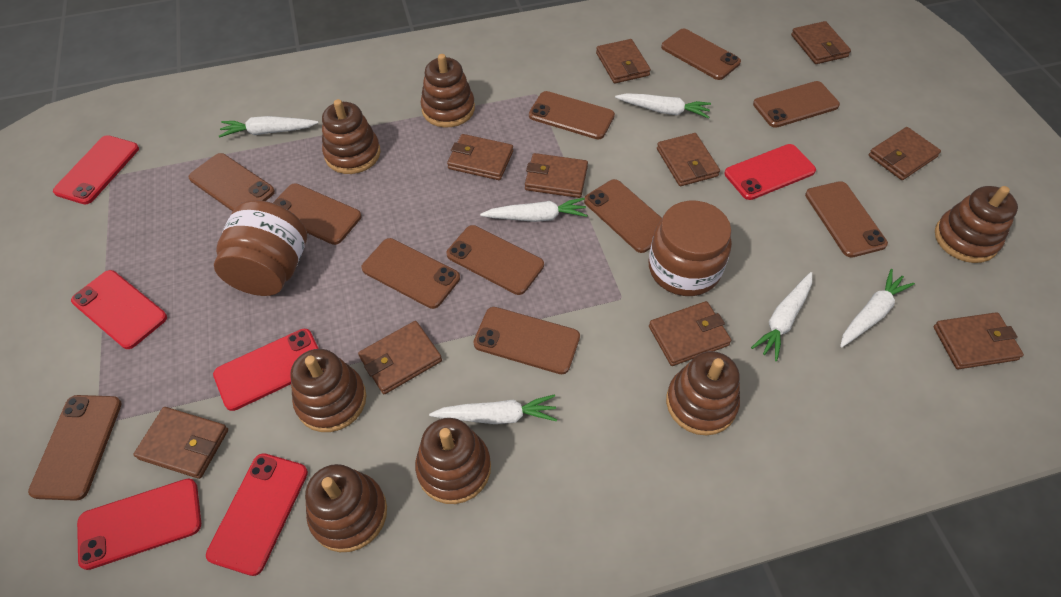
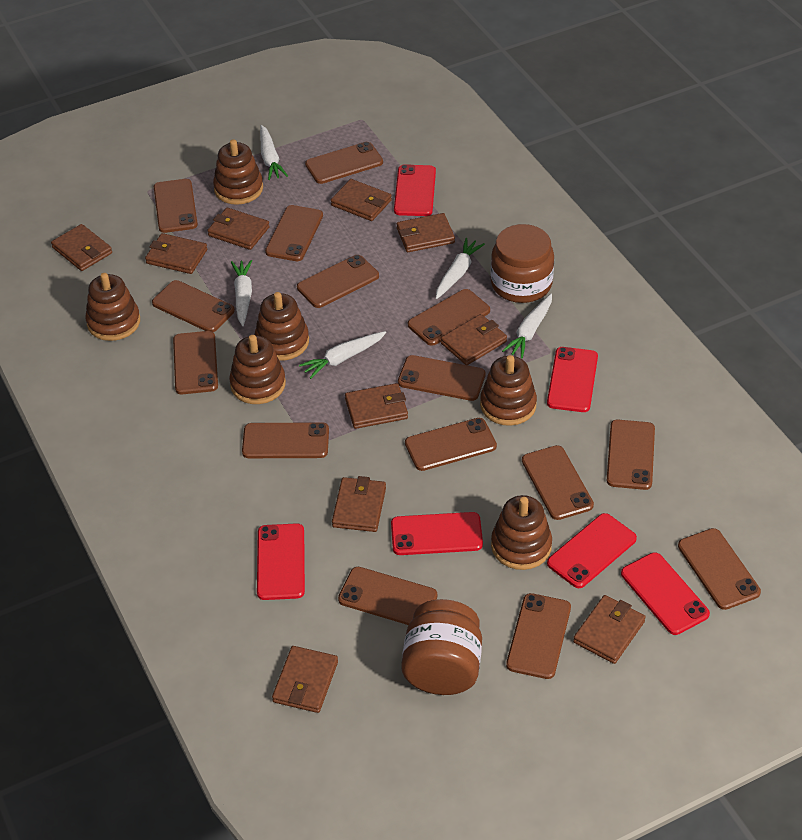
brown phone: [28,395,122,501] [188,153,275,211] [273,183,361,245] [361,238,460,309] [446,225,544,295] [473,307,580,374] [529,91,615,139] [584,179,662,253] [661,29,741,80] [753,81,840,128] [805,181,888,258] = 11 -> [152,280,235,332] [154,179,198,233] [173,331,218,394] [242,422,329,458] [265,205,323,261] [297,255,379,308] [305,142,383,184] [338,567,437,625] [398,355,486,401] [405,418,497,471] [408,289,490,346] [506,593,571,679] [522,445,594,520] [607,419,655,490] [678,528,761,610] = 15
brown stacking toy: [290,349,366,432] [305,464,387,552] [322,99,381,174] [415,418,491,504] [420,54,475,127] [666,351,740,435] [935,186,1018,263] = 7 -> [85,273,140,341] [213,139,263,205] [229,335,286,404] [255,292,309,361] [480,355,537,426] [491,495,552,570] = 6
white carrot: [219,116,318,138] [429,394,557,424] [480,198,588,222] [615,93,711,118] [751,272,812,361] [840,269,915,347] = 6 -> [231,260,252,326] [260,125,288,180] [299,331,386,379] [436,238,485,299] [502,294,552,359] = 5

